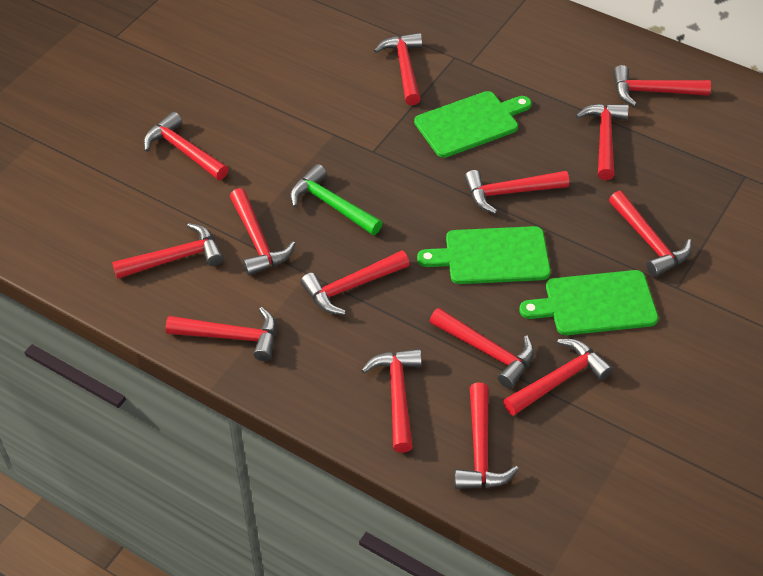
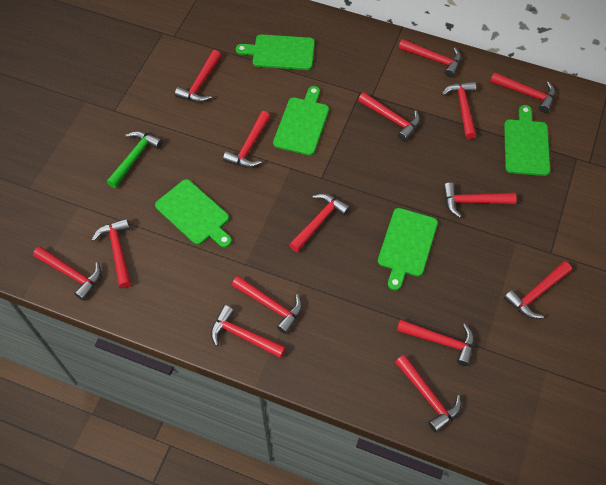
green cutting board: [414,91,531,158] [417,226,551,284] [519,270,658,335] = 3 -> [155,179,232,248] [236,34,315,70] [273,86,329,156] [378,208,438,290] [504,105,550,176] = 5
red hammer: [112,223,223,279] [144,112,228,180] [166,307,276,361] [230,188,296,276] [301,251,410,315] [361,349,422,453] [374,33,422,105] [429,308,534,388] [454,383,519,489] [464,170,569,214] [503,339,613,416] [576,103,629,180] [609,191,692,277] [613,65,711,107] = 14 -> [33,246,101,300] [91,218,131,288] [175,50,221,103] [211,305,286,358] [223,111,271,168] [232,276,302,334] [289,194,350,252] [358,92,420,141] [395,355,461,433] [397,319,474,366] [399,39,461,78] [442,81,476,139] [443,182,517,218] [490,72,556,113] [504,261,572,319] = 15

